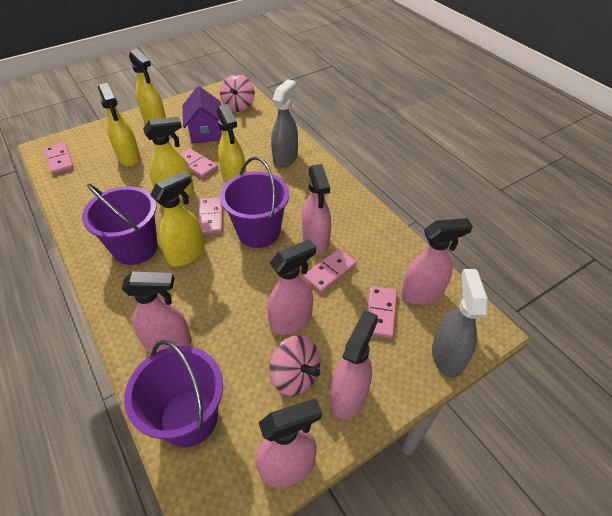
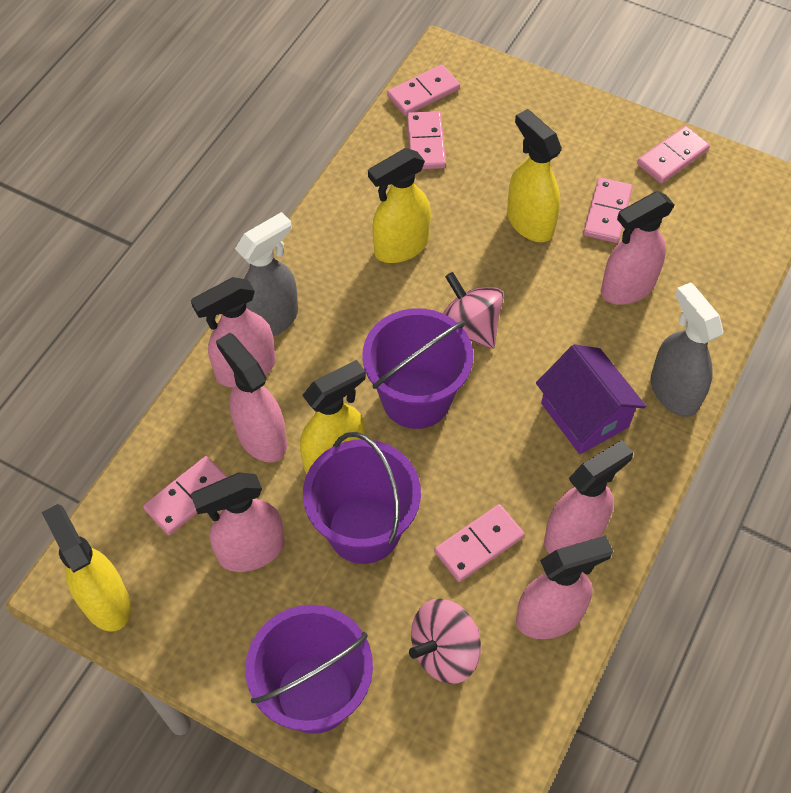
pink domino: [44,143,74,174] [181,149,218,178] [198,197,223,235] [303,249,357,293] [367,286,397,338] = 5 -> [143,456,228,535] [387,64,460,116] [407,111,446,169] [434,504,525,582] [583,177,633,243] [637,126,710,183] = 6
yellow spray bottle: [98,83,140,166] [129,49,166,124] [143,117,194,200] [150,171,205,266] [217,104,246,183] = 5 -> [41,504,131,632] [300,360,366,474] [368,148,431,263] [507,109,562,242] = 4

